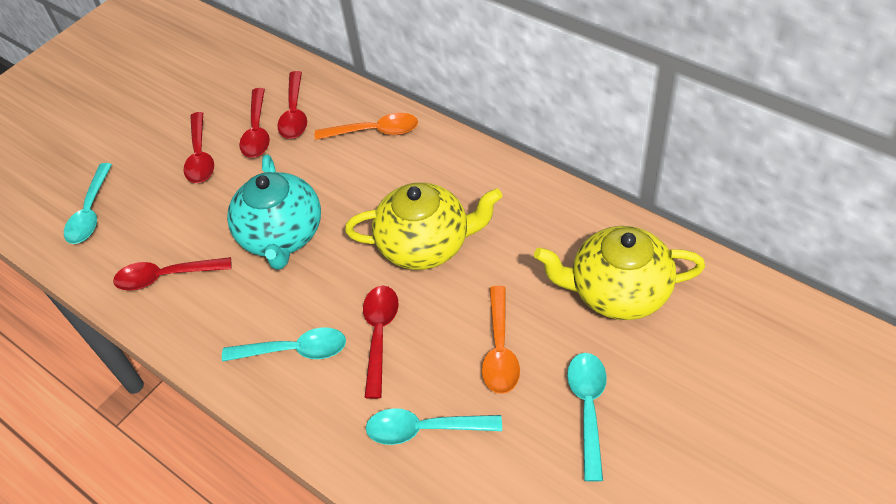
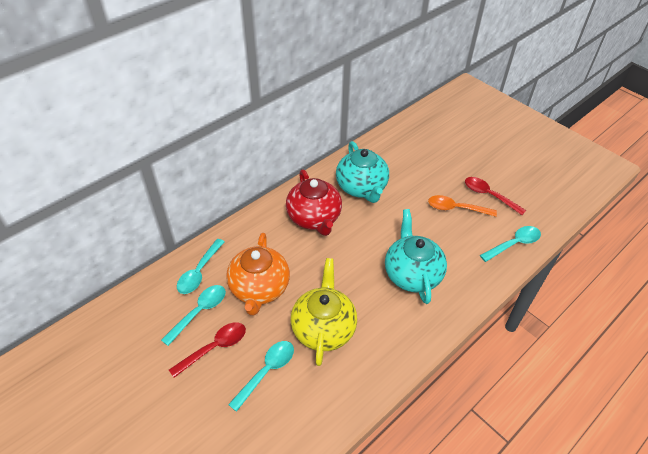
orange spoon: [315,113,418,140] [482,286,520,394] = 2 -> [428,195,497,217] = 1
orange teapot: none = 0 -> [226,233,290,316] = 1
red spoon: [113,257,231,291] [183,112,214,183] [239,88,270,158] [277,71,307,139] [363,286,399,399] = 5 -> [169,322,246,378] [465,177,526,215] = 2
red teapot: none = 0 -> [286,169,342,236] = 1
turquoise teapot: [227,155,321,270] = 1 -> [336,141,389,203] [385,209,447,304] = 2
yellow teapot: [345,183,502,270] [534,226,705,320] = 2 -> [291,258,357,366] = 1

